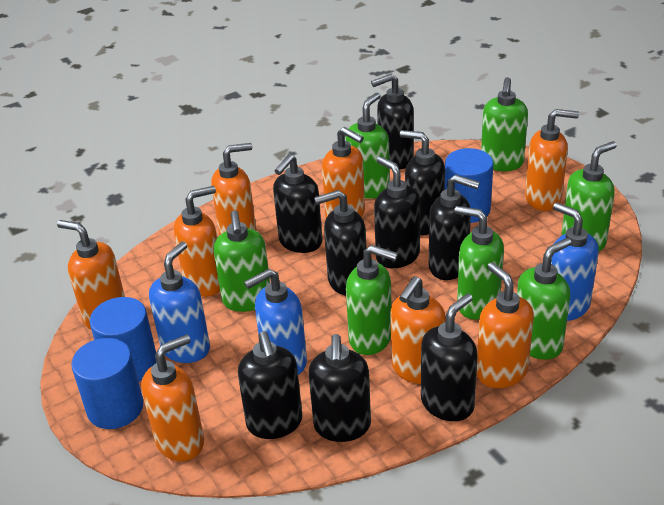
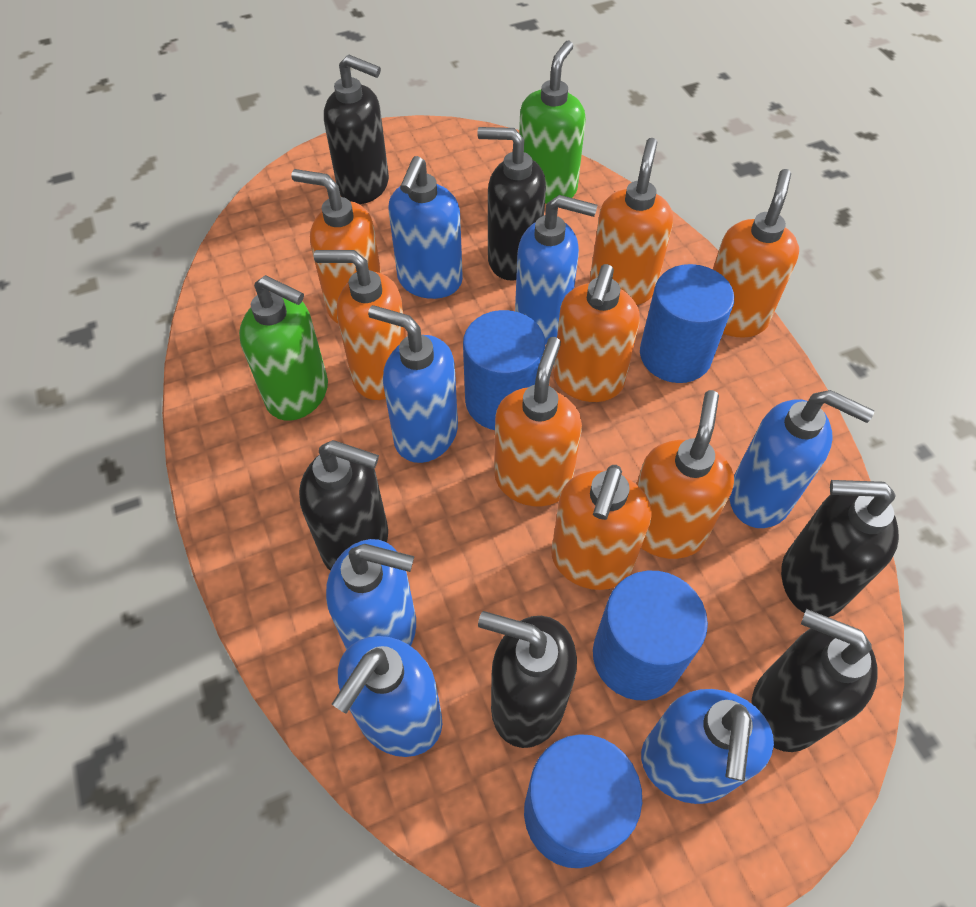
black soap dispenser: [238,331,303,439] [273,154,322,253] [308,334,371,442] [314,190,366,296] [371,74,414,169] [374,156,420,268] [400,130,445,235] [421,293,478,421] [429,174,480,280] = 9 -> [299,440,388,571] [324,55,389,204] [477,127,546,281] [478,611,577,748] [751,609,878,752] [781,480,899,617] = 6
blue cylinder: [71,338,144,429] [90,297,157,381] [445,148,494,223] = 3 -> [463,310,545,430] [524,734,642,868] [593,571,708,700] [640,264,734,383] = 4
blue soap dispenser: [149,242,210,363] [244,269,307,375] [551,202,599,321] = 3 -> [326,539,416,650] [332,636,442,757] [368,305,458,463] [388,156,463,299] [515,195,597,345] [641,689,774,804] [729,390,874,528] = 7
green soap dispenser: [214,210,270,312] [345,93,390,199] [346,245,398,355] [455,206,504,320] [481,77,528,171] [517,238,571,360] [561,141,617,251] = 7 -> [239,275,328,421] [519,41,586,204] = 2

